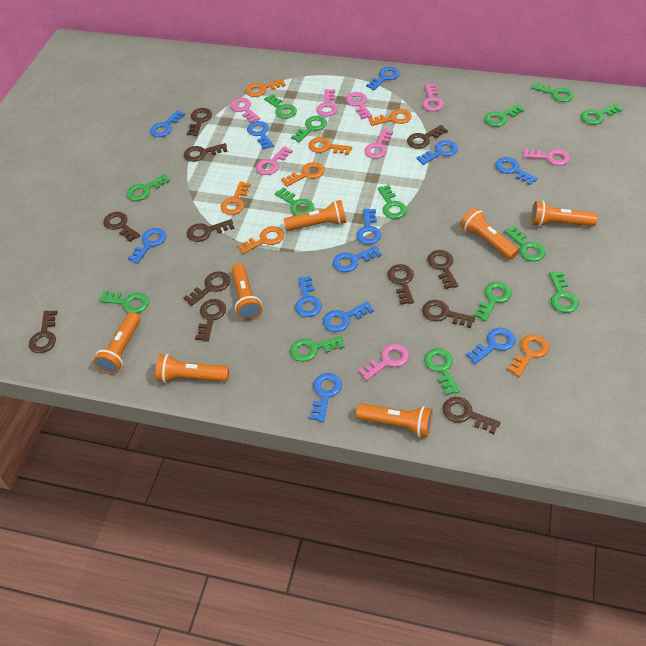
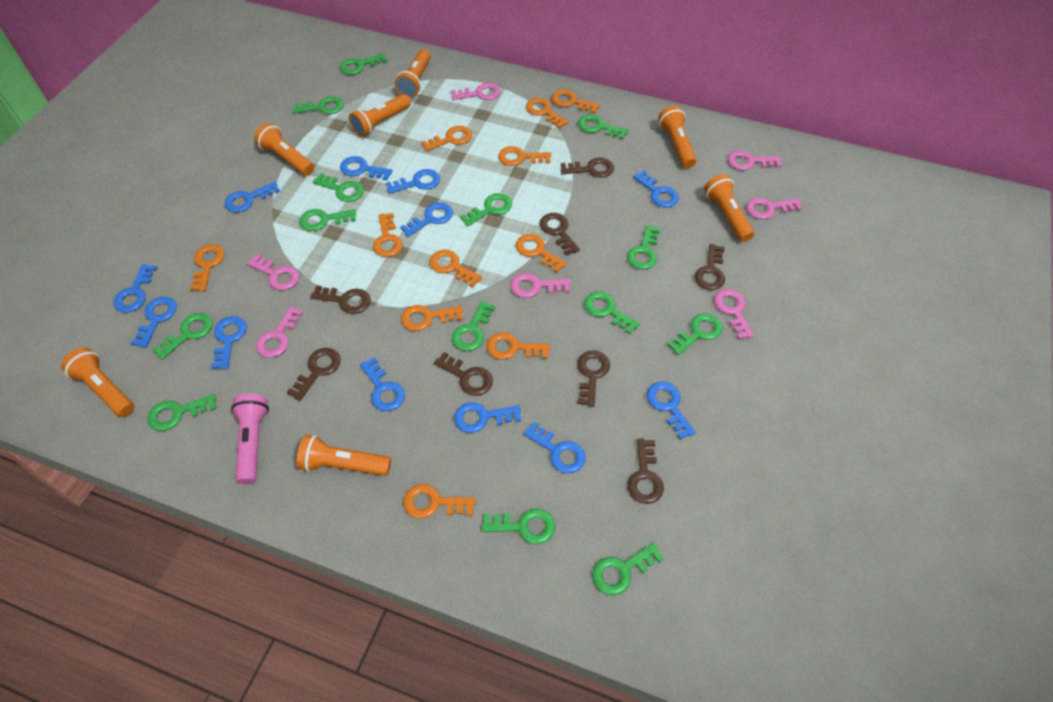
brown key: [29,310,57,353] [103,212,140,242] [184,143,228,162] [184,271,230,306] [187,108,212,136] [187,219,235,242] [195,299,226,342] [388,264,414,305] [407,125,448,149] [422,300,475,328] [427,250,458,289] [442,397,500,434] = 12 -> [287,348,341,401] [310,285,371,314] [434,352,493,396] [540,213,580,255] [561,157,614,178] [577,350,610,407] [627,439,664,504] [695,244,725,290] = 8
orange key: [221,182,251,215] [237,226,284,254] [245,79,286,97] [281,162,325,187] [308,137,352,155] [369,109,412,126] [507,334,549,377] = 7 -> [190,244,225,291] [373,213,403,257] [401,305,463,331] [403,484,476,518] [421,126,472,152] [429,250,482,288] [487,332,550,360] [498,146,551,166] [516,234,567,273] [526,98,569,129] [551,89,600,114] = 11
pink flashlight: none = 0 -> [231,393,269,484] = 1
pink key: [230,98,260,123] [256,146,293,175] [316,89,338,117] [346,92,372,119] [358,344,409,381] [364,129,393,159] [422,84,444,111] [523,149,570,166] = 8 -> [247,254,299,290] [256,306,304,358] [451,83,501,100] [510,273,570,298] [714,289,754,340] [728,151,782,170] [746,198,803,219] = 7

